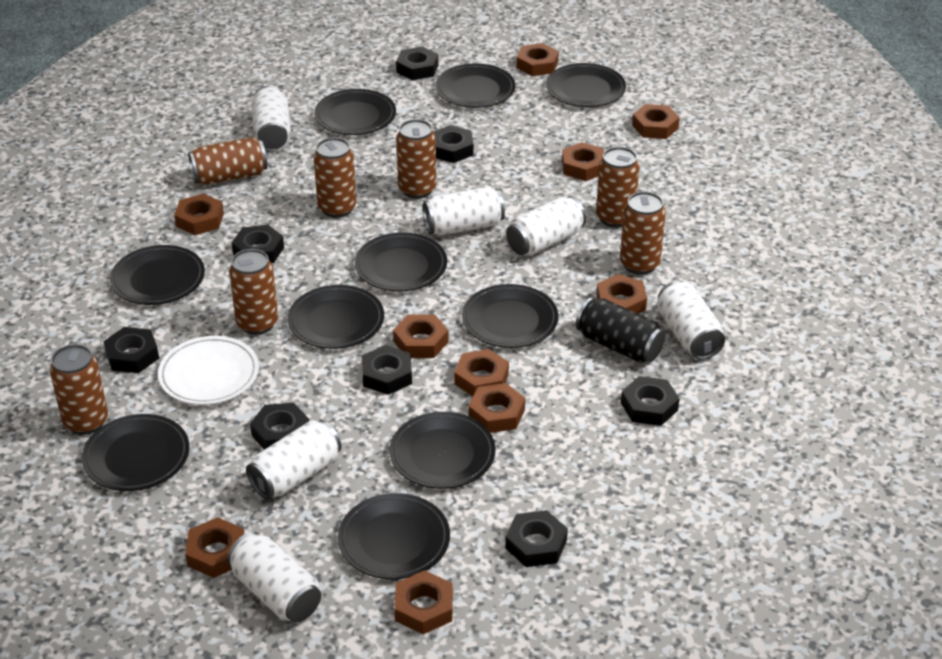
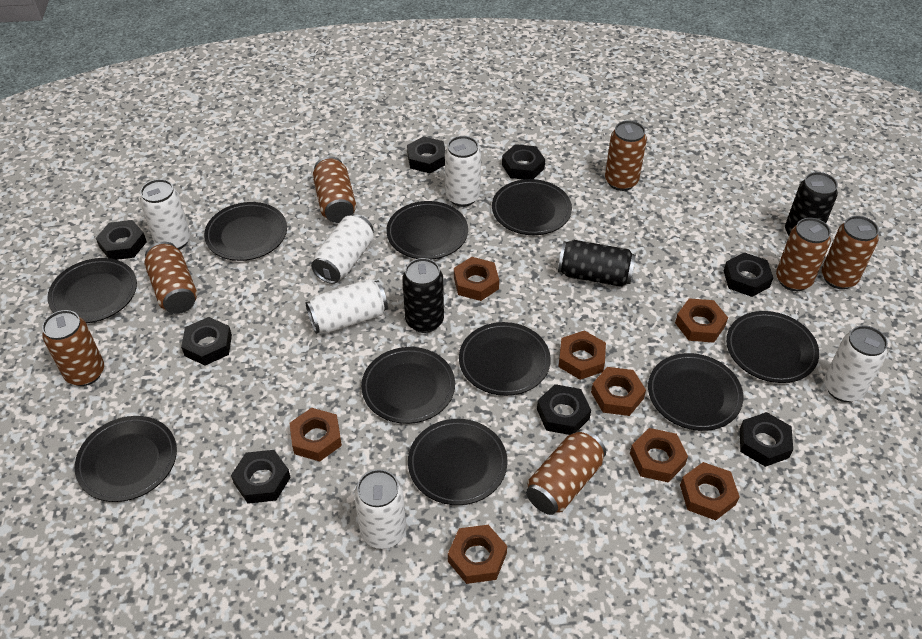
black can: [576,297,665,363] = 1 -> [402,258,444,333] [558,240,636,287] [785,172,838,236] = 3
brown nut: [174,194,224,235] [185,517,244,578] [393,314,449,358] [394,570,453,634] [454,349,509,397] [468,383,525,433] [516,43,559,76] [562,142,604,181] [597,274,647,314] [632,104,680,139] = 10 -> [290,408,342,461] [448,525,507,584] [454,257,499,301] [559,330,606,380] [591,367,646,416] [630,428,688,483] [675,298,728,343] [680,462,740,520] = 8
white plate: [158,336,259,405] = 1 -> none = 0

